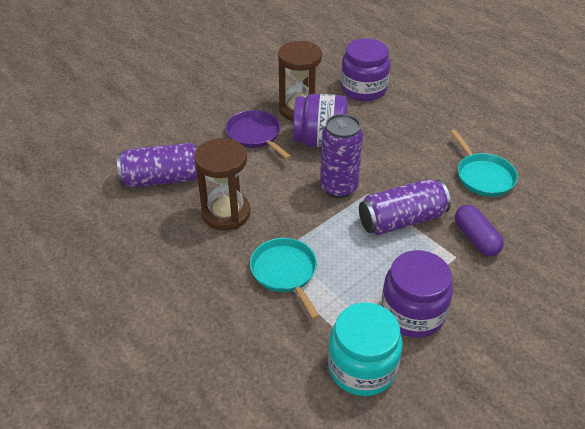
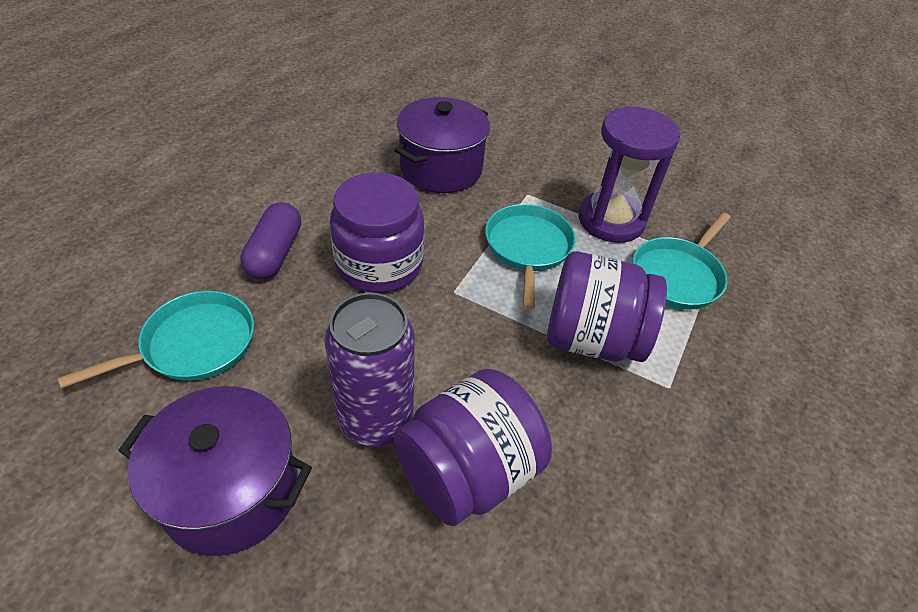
brown hourglass: [194,138,251,231] [278,41,322,121] = 2 -> none = 0
purple can: [117,143,199,188] [320,114,363,198] [359,179,451,235] = 3 -> [324,293,415,447] = 1
purple hourglass: none = 0 -> [579,106,681,243] = 1
purple pan: [226,110,291,160] = 1 -> none = 0
purple pot: none = 0 -> [118,386,312,556] [394,97,490,193] = 2
turquoise jar: [328,303,403,396] = 1 -> none = 0
turquoise pan: [250,238,320,319] [450,130,518,196] = 2 -> [58,291,254,389] [485,204,576,310] [632,212,731,309] = 3

